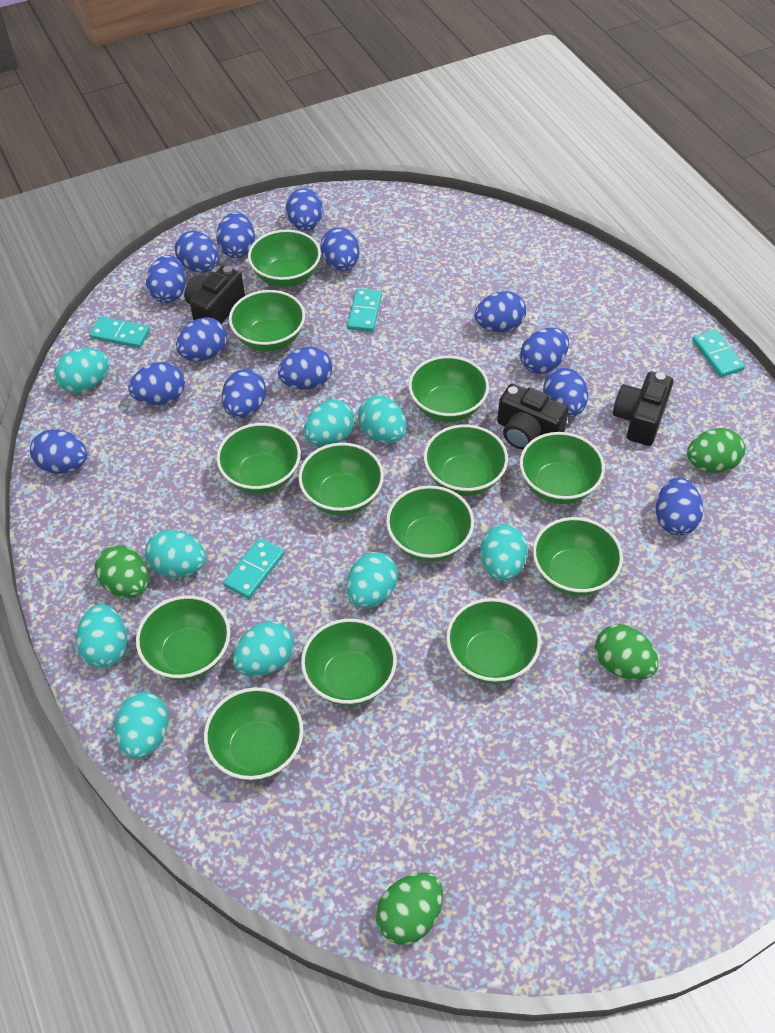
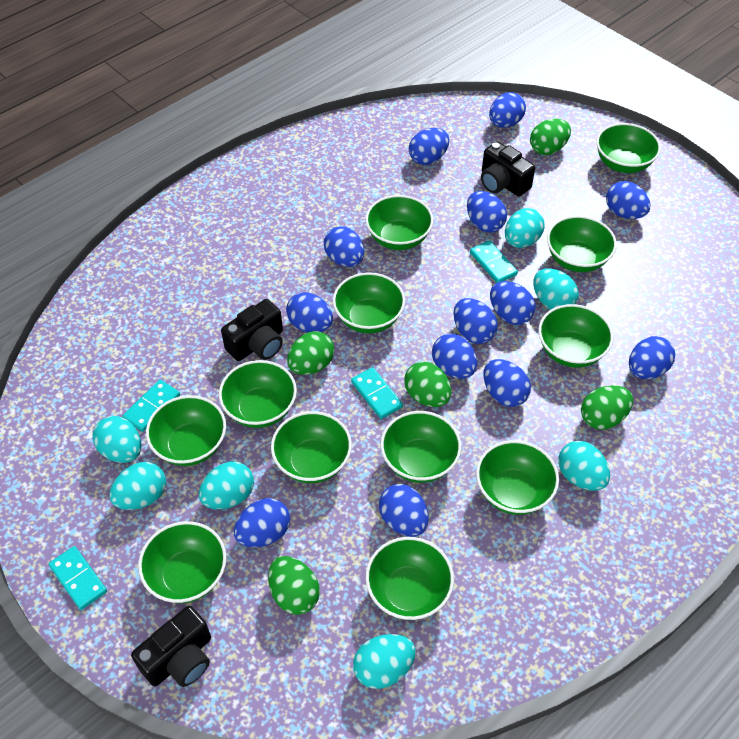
blue egg: [30,429,88,474] [128,362,185,405] [146,255,186,303] [175,231,218,272] [176,317,227,361] [217,212,255,258] [222,369,266,418] [278,347,332,390] [286,188,323,231] [321,227,360,271] [474,291,526,332] [520,328,569,374] [543,367,588,417] [656,478,703,535] = 14 -> [234,498,290,547] [286,292,333,332] [324,226,364,267] [379,484,429,537] [409,128,449,165] [432,334,477,379] [453,298,498,344] [467,191,507,233] [483,359,531,407] [489,92,526,128] [490,281,535,325] [606,181,651,219] [629,336,675,379] = 13
green bowl: [136,596,230,680] [204,687,303,781] [216,423,301,494] [229,290,305,352] [248,230,321,287] [298,443,384,515] [301,619,397,706] [386,485,474,562] [409,356,489,422] [424,425,508,496] [446,598,541,684] [520,432,605,504] [533,517,623,596] = 13 -> [138,521,226,603] [146,395,226,466] [219,360,297,428] [271,411,352,483] [333,272,405,334] [365,195,433,250] [366,537,454,620] [381,411,461,483] [476,440,559,515] [538,304,613,368] [547,216,617,272] [596,123,661,173] = 12
green egg: [95,545,149,598] [376,872,443,945] [595,624,659,680] [687,428,745,473] = 4 -> [268,556,320,615] [287,331,334,375] [404,361,451,407] [530,119,571,155] [581,385,633,430] = 5
turquoise egg: [54,348,109,393] [76,604,127,668] [114,692,169,759] [145,530,206,577] [233,621,295,676] [304,400,354,447] [347,552,398,609] [358,395,407,443] [480,524,528,581] = 9 -> [93,416,141,463] [109,462,166,510] [199,461,254,509] [353,634,416,689] [505,208,544,248] [534,268,578,310] [558,441,610,491] = 7

